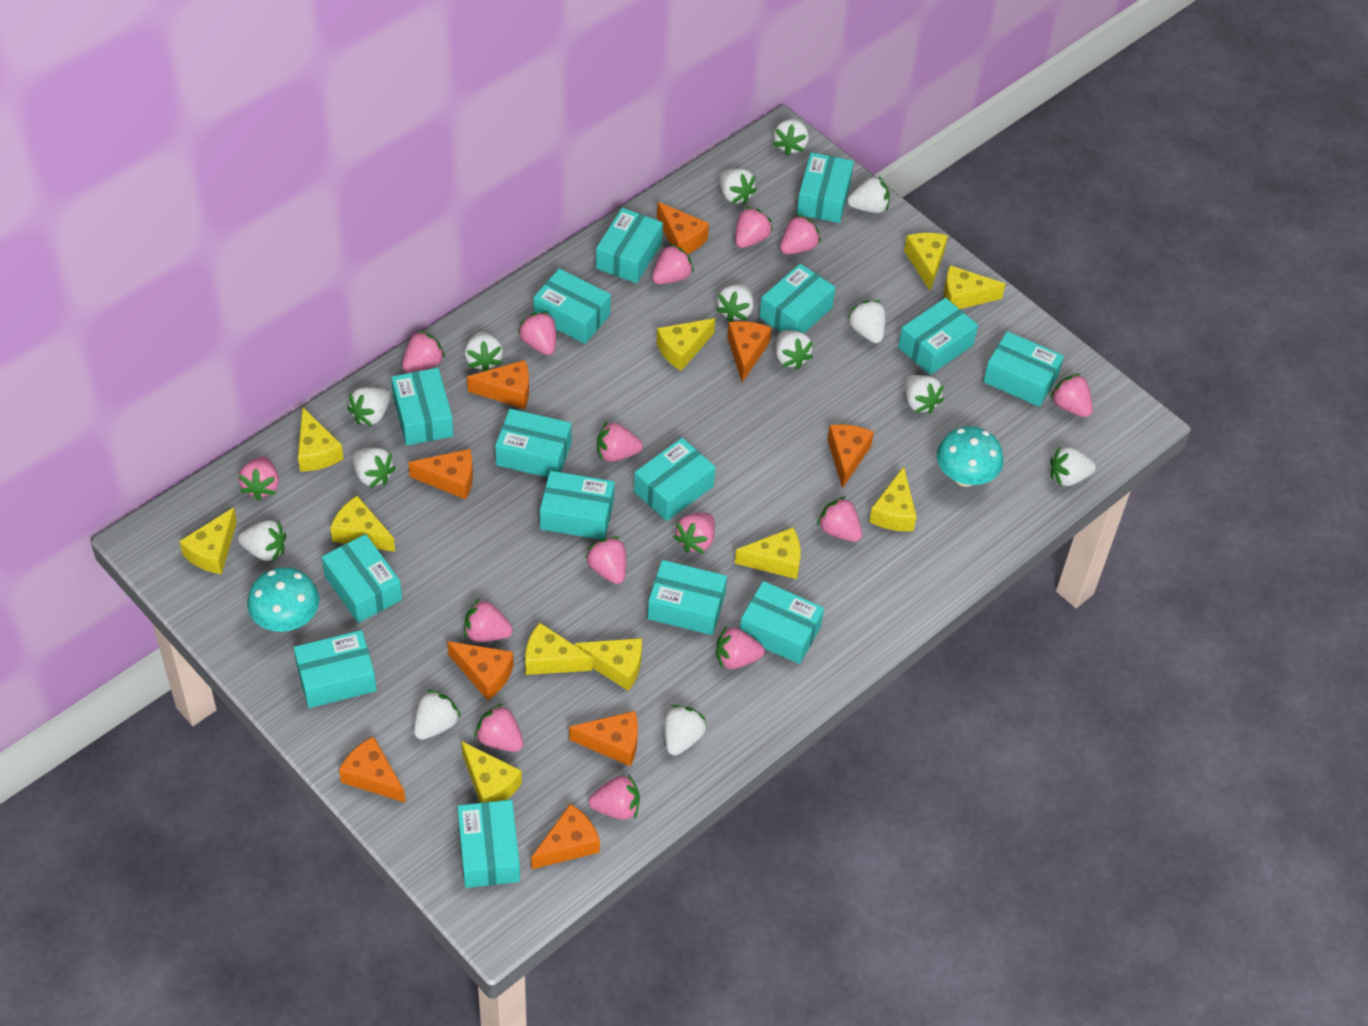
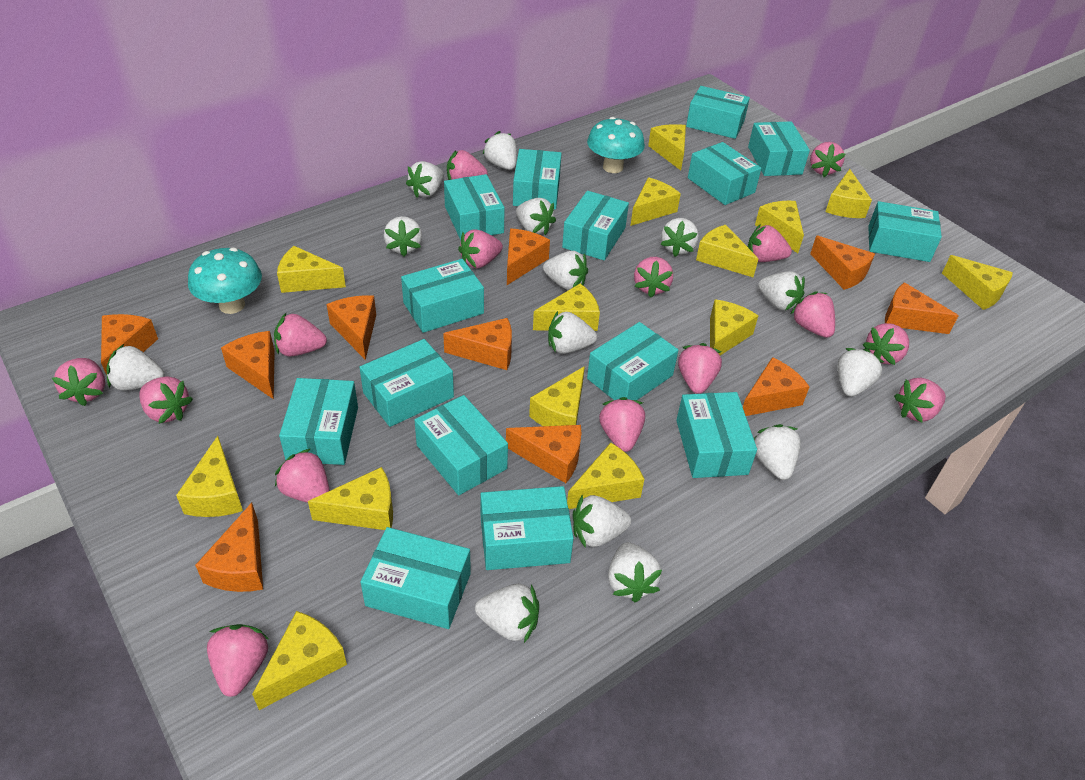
orange cheese: [339,736,406,803] [408,449,473,500] [447,641,514,700] [467,360,529,409] [531,804,600,869] [569,711,638,766] [657,202,709,254] [727,321,771,382] [827,424,874,489] = 9 -> [101,314,158,375] [195,503,263,592] [221,331,275,399] [327,295,376,360] [443,318,512,370] [506,425,581,483] [507,228,550,285] [743,357,810,416] [810,236,875,290] [885,282,958,334] = 10
yellow cheese: [179,507,237,574] [298,407,344,472] [330,496,395,552] [461,741,522,803] [525,622,592,675] [575,638,642,691] [656,318,715,371] [735,527,801,579] [869,467,917,531] [904,233,948,291] [944,265,1005,309] = 11 -> [176,436,243,517] [252,611,347,710] [277,246,346,293] [308,467,393,530] [529,366,585,426] [533,284,600,331] [567,443,644,509] [630,177,681,226] [648,124,686,170] [696,225,758,277] [710,300,759,355] [755,201,804,253] [825,169,872,218] [942,255,1013,310] = 14

